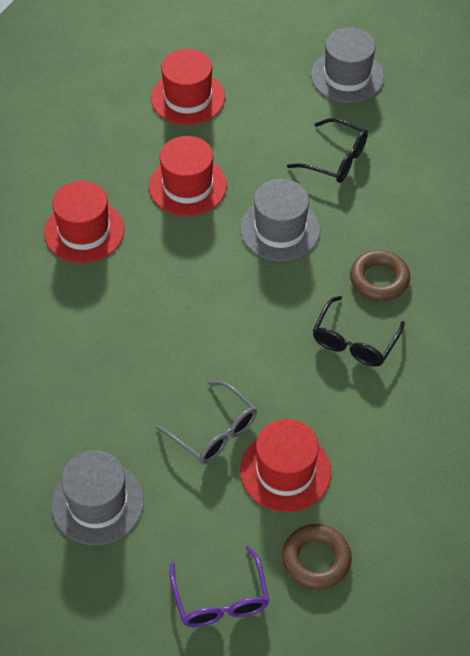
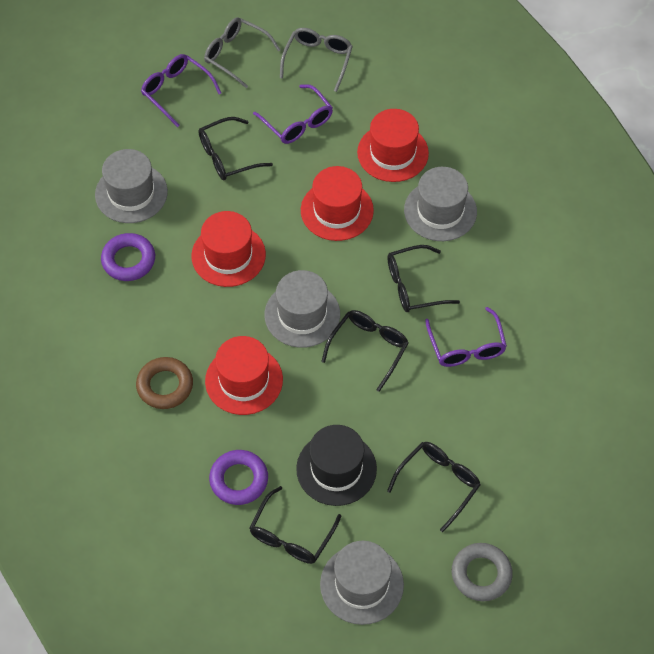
black glasses: [287,118,368,183] [313,296,405,366] = 2 -> [198,117,273,180] [250,486,341,564] [321,310,409,392] [387,245,460,312] [387,442,481,532] = 5
black hat: none = 0 -> [296,425,377,506] = 1
brown ring: [282,524,352,590] [350,250,410,301] = 2 -> [136,357,193,409] = 1
grey glasses: [156,381,257,464] = 1 -> [204,17,281,88] [280,28,353,92] = 2
grey hat: [51,450,144,545] [240,179,320,261] [311,27,384,103] = 3 -> [95,149,168,223] [264,270,340,348] [320,541,404,625] [404,167,477,241] = 4
grey ring: none = 0 -> [452,543,513,601] = 1
purple glasses: [169,545,269,627] = 1 -> [141,54,221,127] [253,84,333,144] [425,307,507,367] = 3
purple ring: none = 0 -> [101,233,155,281] [209,450,268,505] = 2

